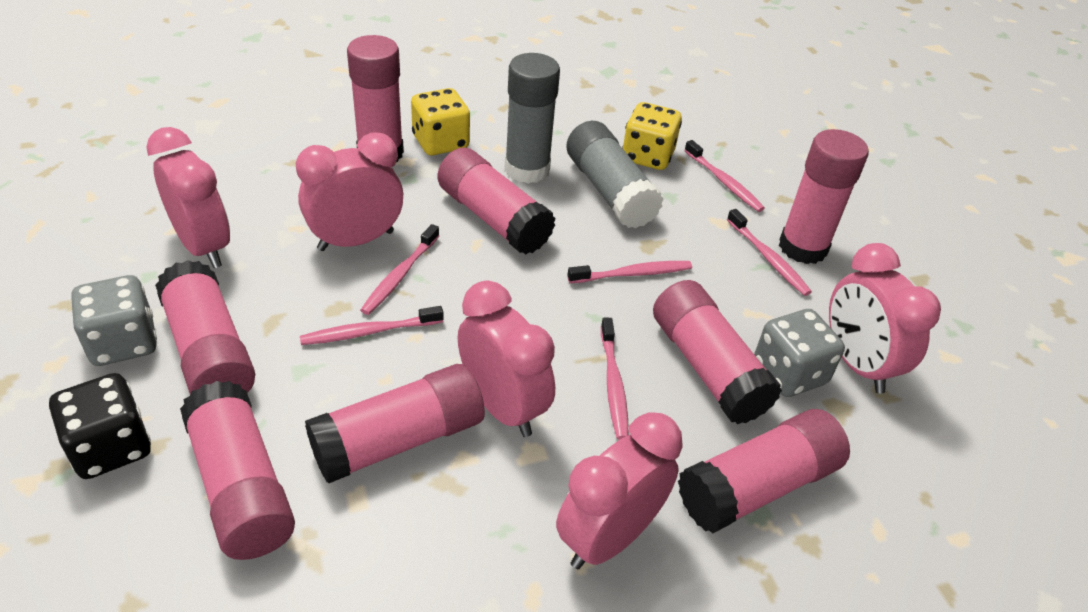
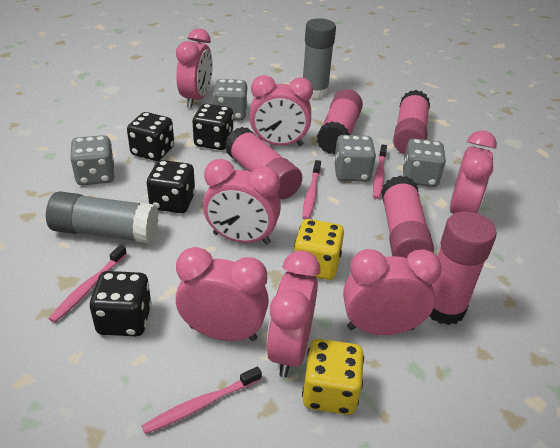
black dice: [49,373,151,479] = 1 -> [89,271,152,336] [127,112,174,161] [147,160,195,213] [193,104,234,150] = 4
grey dice: [71,275,157,366] [754,309,845,397] = 2 -> [70,135,115,185] [213,79,248,121] [334,135,376,182] [402,139,446,187] = 4
pink clock: [146,127,230,268] [296,132,403,251] [458,281,555,437] [556,412,683,569] [829,243,941,394] = 5 -> [176,28,213,108] [176,247,269,341] [203,159,281,245] [250,75,313,146] [266,250,321,377] [343,249,442,335] [450,131,497,214] = 7
pink glue stick: [155,260,255,394] [180,381,295,560] [305,364,485,483] [347,35,404,162] [438,147,556,255] [653,280,782,424] [678,409,850,533] [779,129,869,264] = 8 -> [225,127,302,199] [317,89,363,155] [381,176,434,258] [393,90,430,154] [429,211,497,325] = 5
pink toothbrush: [300,306,443,345] [360,224,439,315] [567,261,692,283] [601,318,628,440] [684,140,765,212] [727,209,812,296] = 6 -> [49,245,127,323] [142,366,262,434] [302,160,321,219] [373,144,387,199] = 4

